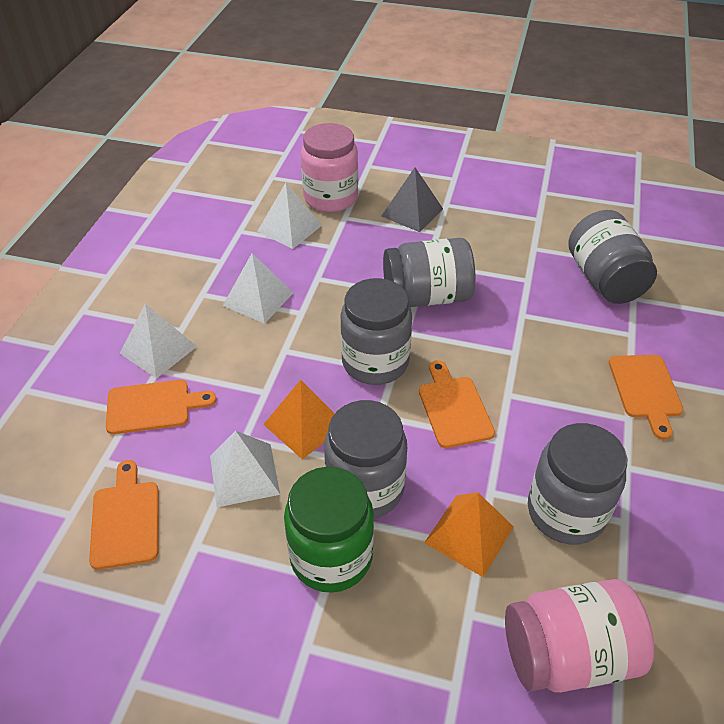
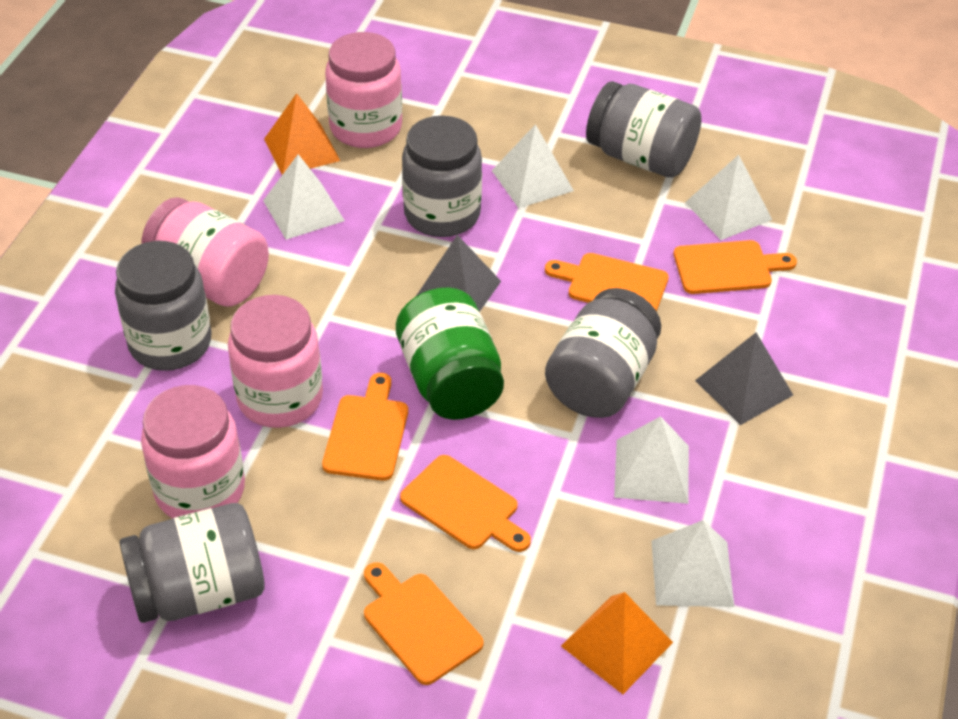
grey pyramid: [381,167,443,232] = 1 -> [416,235,501,312] [695,333,793,425] = 2
orange cutting board: [89,460,159,570] [106,380,217,434] [419,361,495,448] [609,355,683,440] = 4 -> [322,373,408,481] [364,562,484,685] [400,455,531,552] [545,253,669,311] [674,240,797,294] = 5
pink jar: [301,123,358,212] [505,579,655,693] = 2 -> [141,197,269,307] [141,385,245,519] [228,295,323,428] [325,32,402,148] = 4
white pyramid: [120,304,197,379] [210,430,280,507] [223,253,293,324] [257,183,322,249] = 4 -> [263,154,345,240] [492,124,574,208] [614,416,689,504] [651,520,734,607] [685,155,772,240] = 5

